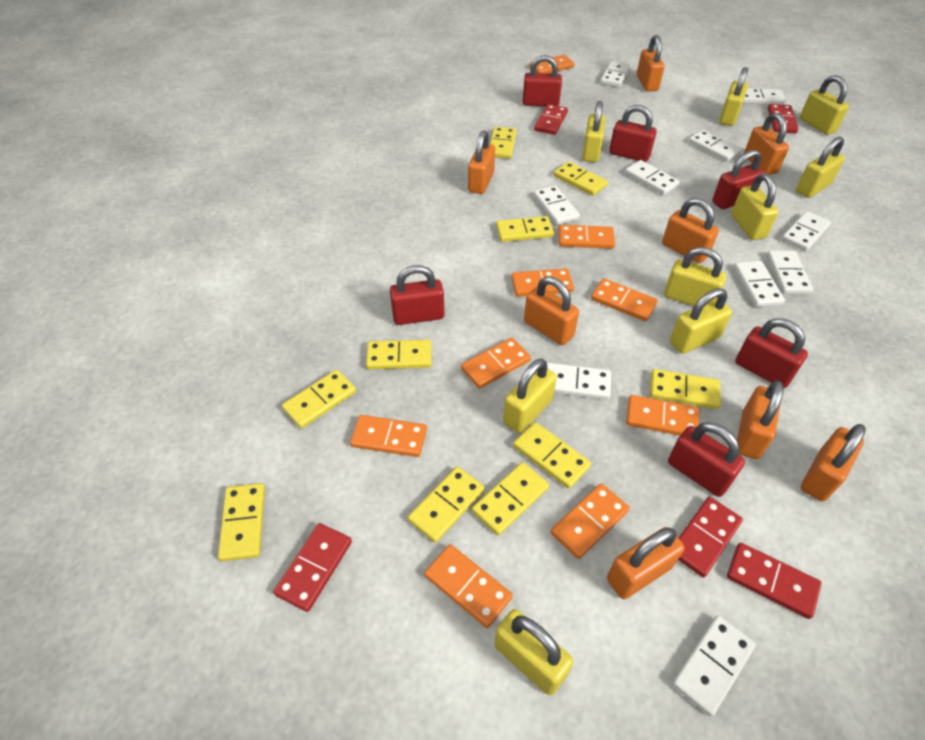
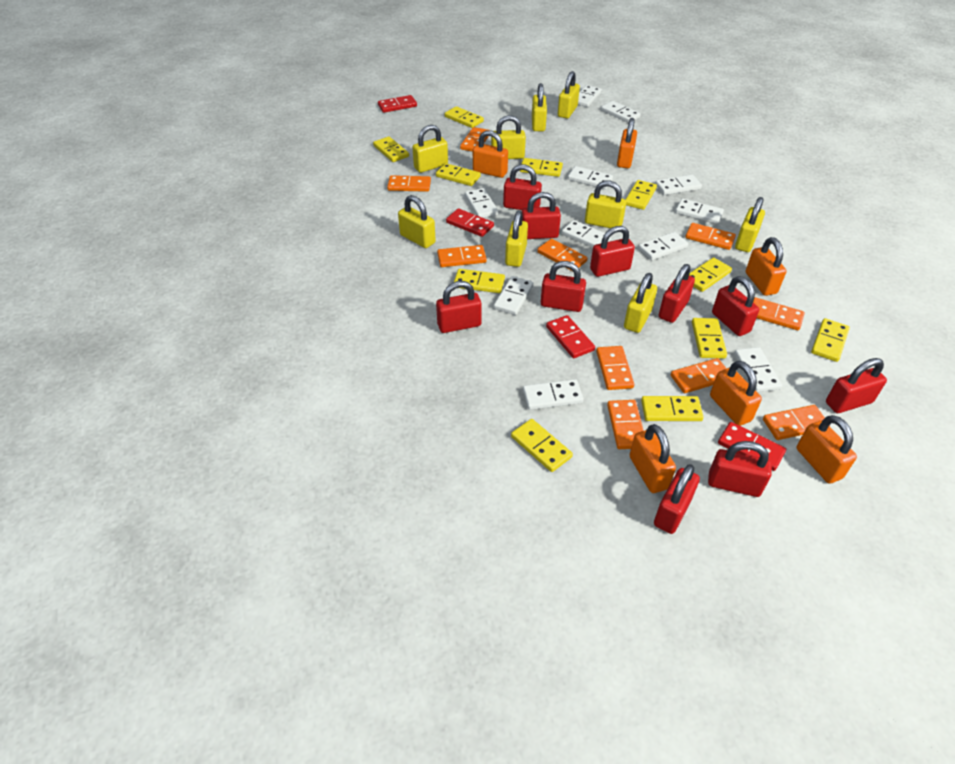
orange domino: [350,415,427,457] [424,544,513,628] [461,337,531,389] [511,268,574,297] [530,55,574,73] [550,483,630,559] [558,225,615,249] [591,278,658,321] [626,395,699,435] = 9 -> [387,175,431,192] [437,245,487,267] [460,127,489,152] [537,239,587,271] [596,346,634,390] [607,400,644,449] [671,358,727,393] [685,223,736,250] [753,297,805,330] [763,405,830,440] = 10
orange padlock: [468,130,495,194] [524,276,579,345] [607,527,685,599] [637,35,665,92] [662,198,719,263] [737,381,784,459] [744,113,789,175] [801,424,866,501] = 8 -> [473,130,508,178] [617,118,637,168] [629,424,676,493] [710,361,762,426] [746,237,787,296] [796,415,857,484] = 6
red domino: [273,523,352,612] [534,104,568,135] [678,497,743,577] [727,543,822,619] [768,104,799,134] = 5 -> [378,95,417,113] [446,208,494,237] [546,315,595,358] [718,422,786,471] = 4
red padlock: [390,265,445,325] [523,55,562,107] [609,105,657,162] [668,422,745,497] [712,150,765,209] [735,318,808,388] = 6 -> [436,281,482,333] [503,164,542,210] [522,192,561,239] [541,261,586,312] [590,226,635,277] [654,464,700,534] [659,264,695,323] [708,441,772,497] [712,276,759,336] [826,358,887,413] = 10
white domino: [533,186,580,225] [547,362,611,400] [600,61,631,87] [625,160,680,195] [672,615,756,717] [688,130,742,162] [734,261,785,307] [743,88,786,105] [767,250,813,294] [781,211,831,252] = 10 -> [465,188,498,218] [494,276,534,315] [523,379,584,410] [562,220,611,247] [568,166,613,189] [578,85,602,107] [601,101,641,123] [638,232,688,260] [655,175,702,195] [675,198,724,224] [734,347,782,392] = 11
yellow domino: [218,483,265,561] [282,370,356,429] [366,340,432,369] [408,467,485,543] [472,462,549,535] [490,127,517,159] [496,216,554,242] [513,422,591,489] [554,161,608,196] [650,369,721,409] = 10 -> [373,136,409,162] [436,163,481,186] [445,106,484,128] [454,269,505,293] [511,419,573,472] [520,158,563,177] [625,180,657,210] [641,396,704,421] [689,257,732,292] [692,318,727,358] [811,318,850,362] = 11

